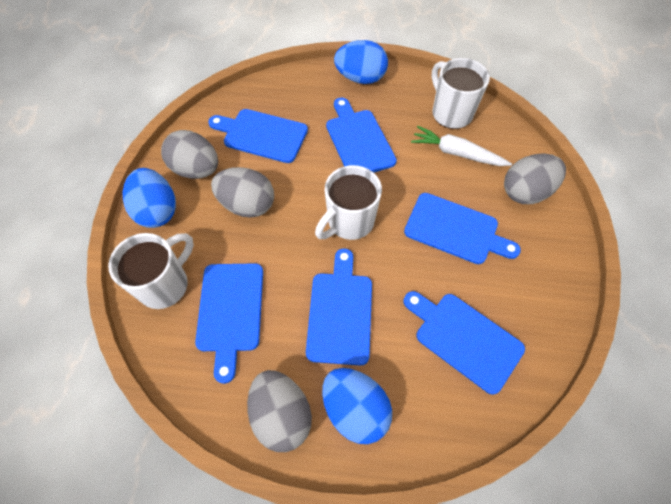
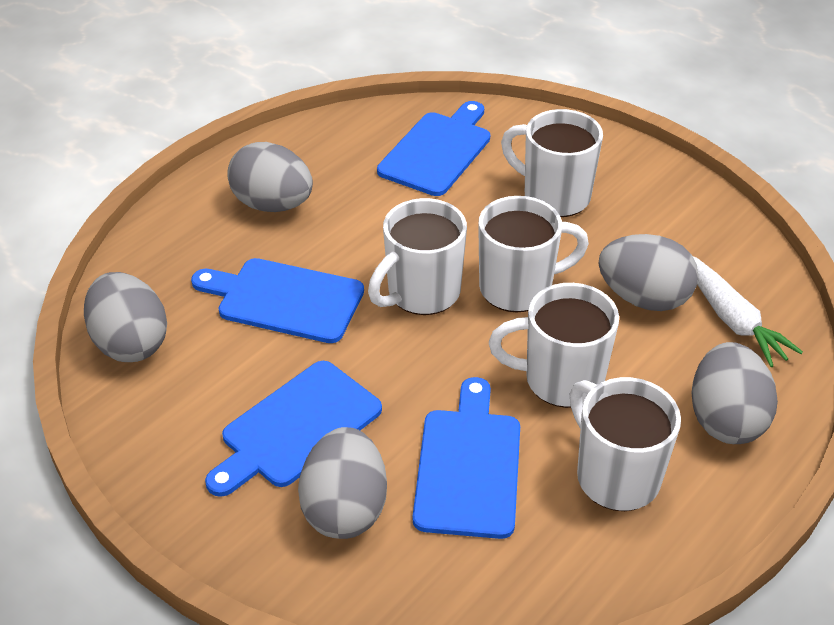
blue cutting board: [195,263,263,384] [208,109,308,163] [306,248,372,365] [326,97,397,173] [403,291,525,395] [404,193,521,264] = 6 -> [191,258,364,343] [205,361,382,497] [377,101,490,196] [413,377,520,539] = 4
blue egg: [122,168,176,228] [322,368,392,444] [334,40,388,84] = 3 -> none = 0
grey egg: [161,130,218,179] [211,167,274,217] [247,370,312,452] [504,153,566,204] = 4 -> [84,272,167,362] [227,142,313,212] [298,427,387,539] [598,234,698,311] [691,342,778,444] = 5
white mug: [108,233,194,309] [315,165,382,240] [432,58,490,129] = 3 -> [368,198,467,315] [478,196,589,312] [489,283,619,408] [501,109,603,217] [570,377,681,511] = 5

